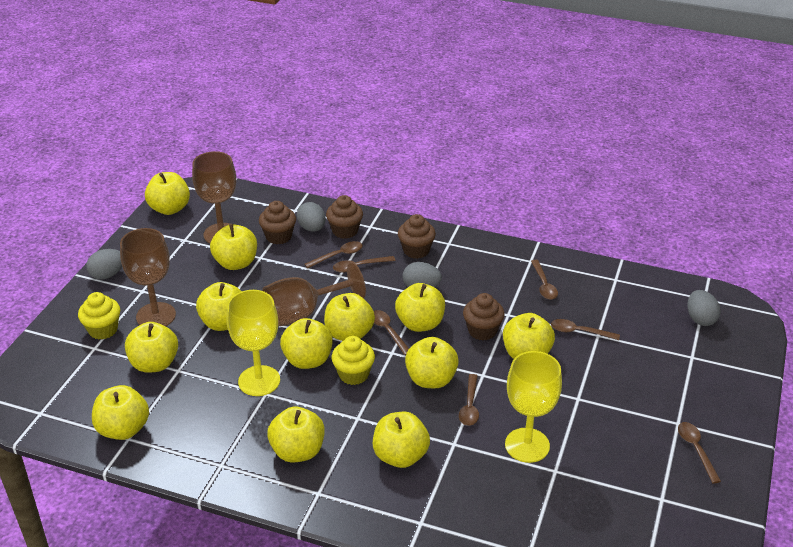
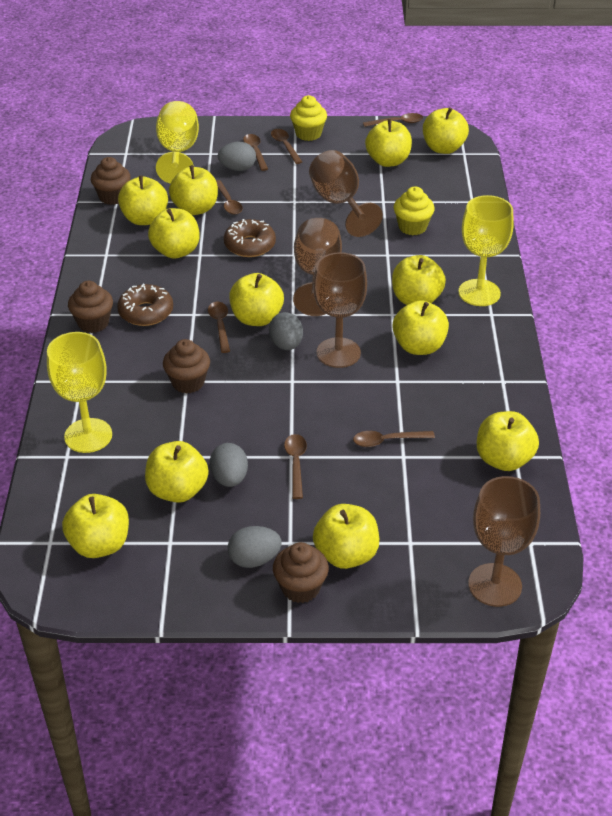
brown donut: none = 0 -> [117,284,173,326] [224,219,276,257] = 2
brown goblet: [120,228,176,326] [192,151,236,244] [262,262,366,327] = 3 -> [293,218,342,316] [309,150,383,237] [313,252,367,368] [468,476,540,607] = 4
yellow goblet: [227,290,280,396] [505,351,562,463] = 2 -> [47,332,112,453] [156,101,199,184] [458,195,514,306] = 3

